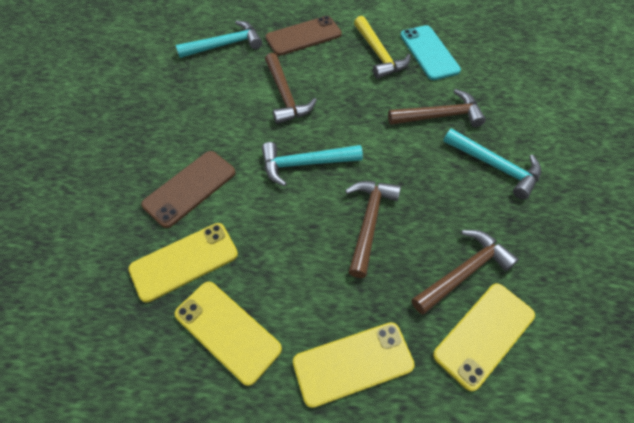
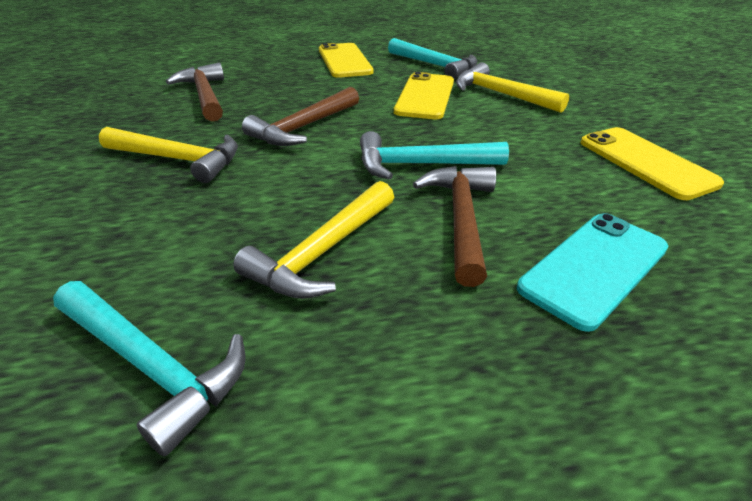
brown hammer: [265,53,317,124] [345,181,401,278] [388,89,486,127] [411,230,519,314] = 4 -> [166,63,224,122] [242,87,359,146] [413,166,496,287] = 3
brown phone: [141,151,235,228] [265,16,342,56] = 2 -> none = 0
yellow hammer: [354,16,411,79] = 1 -> [99,127,238,183] [233,181,394,299] [456,62,569,113] = 3
yellow phone: [128,223,238,303] [174,281,282,386] [293,322,415,408] [433,283,535,391] = 4 -> [319,43,374,78] [394,72,454,119] [580,127,724,200] = 3

